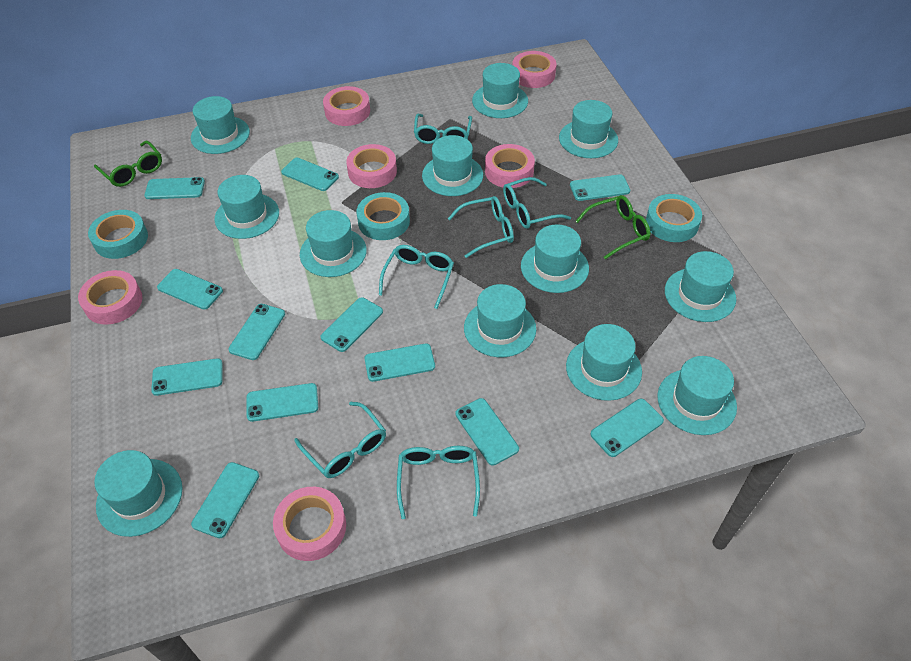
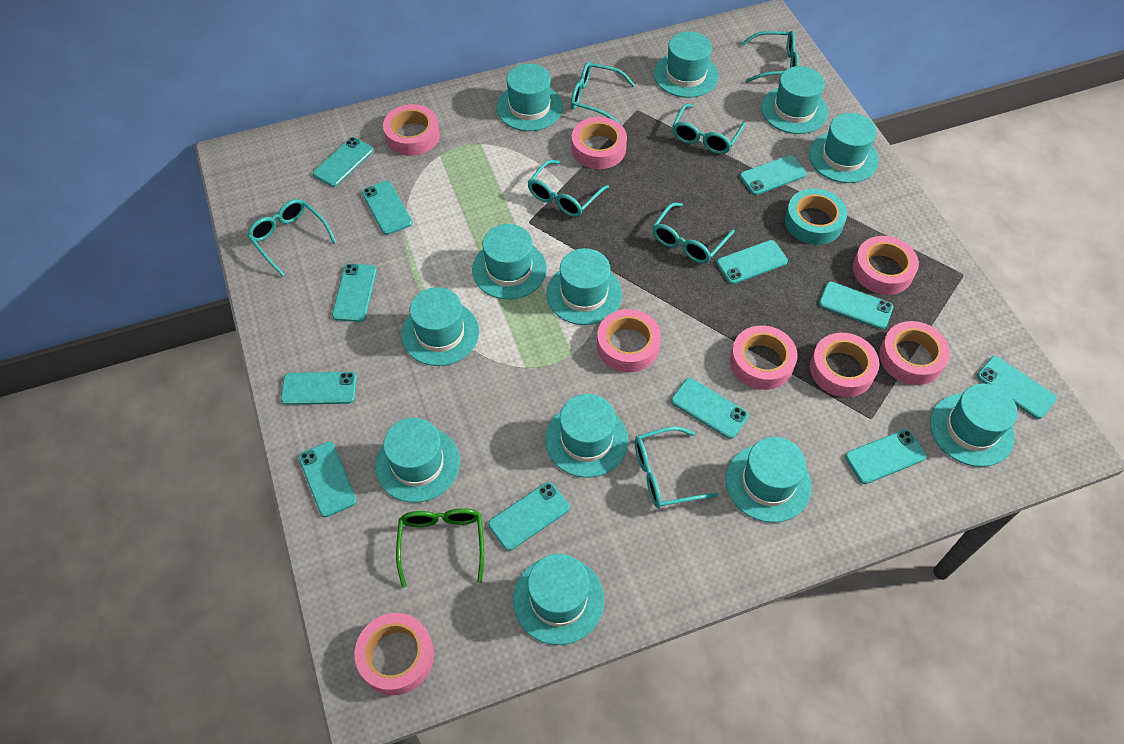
green glasses: [94,141,162,187] [575,195,651,259] = 2 -> [396,508,484,588] = 1
pink tape: [78,270,142,325] [273,487,346,561] [323,86,370,126] [346,144,397,188] [485,144,535,188] [512,51,557,88] = 6 -> [355,613,434,695] [383,104,440,156] [571,117,627,169] [597,309,661,372] [730,325,798,390] [810,333,879,397] [853,236,919,295] [879,321,950,385] = 8
turquoise glasses: [294,402,386,478] [379,245,454,309] [397,446,480,519] [414,114,472,144] [448,196,514,258] [503,177,571,229] = 6 -> [247,199,336,277] [528,160,609,217] [571,62,635,123] [635,426,718,508] [652,203,735,263] [672,104,746,154] [741,31,799,83] = 7
turquoise tape: [88,210,148,259] [357,192,410,240] [646,194,702,242] = 3 -> [785,188,847,245] = 1

